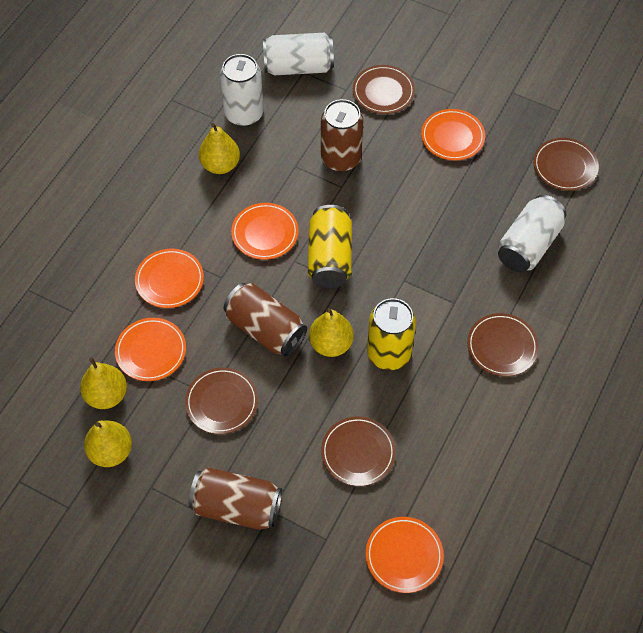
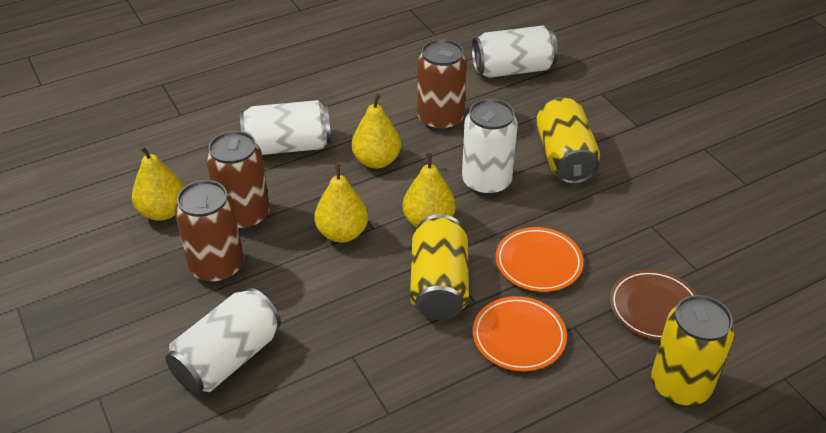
brown plate: [185,367,258,434] [321,416,396,486] [353,65,415,114] [467,313,539,376] [533,138,599,191] = 5 -> [610,270,698,341] = 1
orange plate: [115,318,186,381] [135,249,204,308] [231,203,299,260] [366,517,444,593] [421,109,485,161] = 5 -> [473,296,567,371] [496,227,583,292] = 2
white can: [220,54,264,127] [263,33,334,75] [498,195,566,273] = 3 -> [165,288,281,394] [240,100,331,155] [462,99,518,196] [472,25,558,78] = 4
yellow can: [308,205,352,288] [367,298,416,370] = 2 -> [410,214,469,320] [536,97,600,184] [651,295,734,406] = 3

